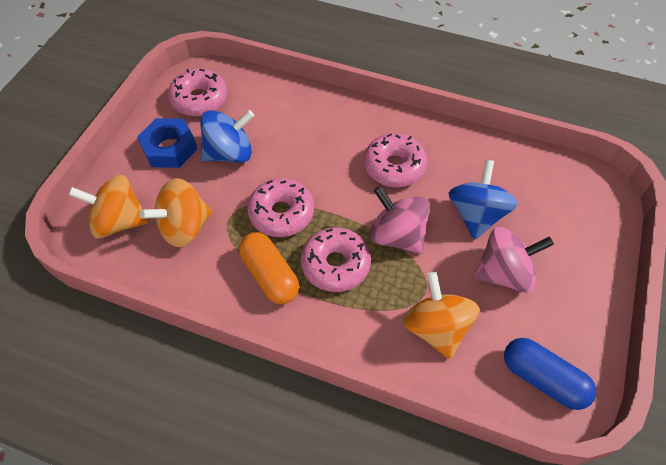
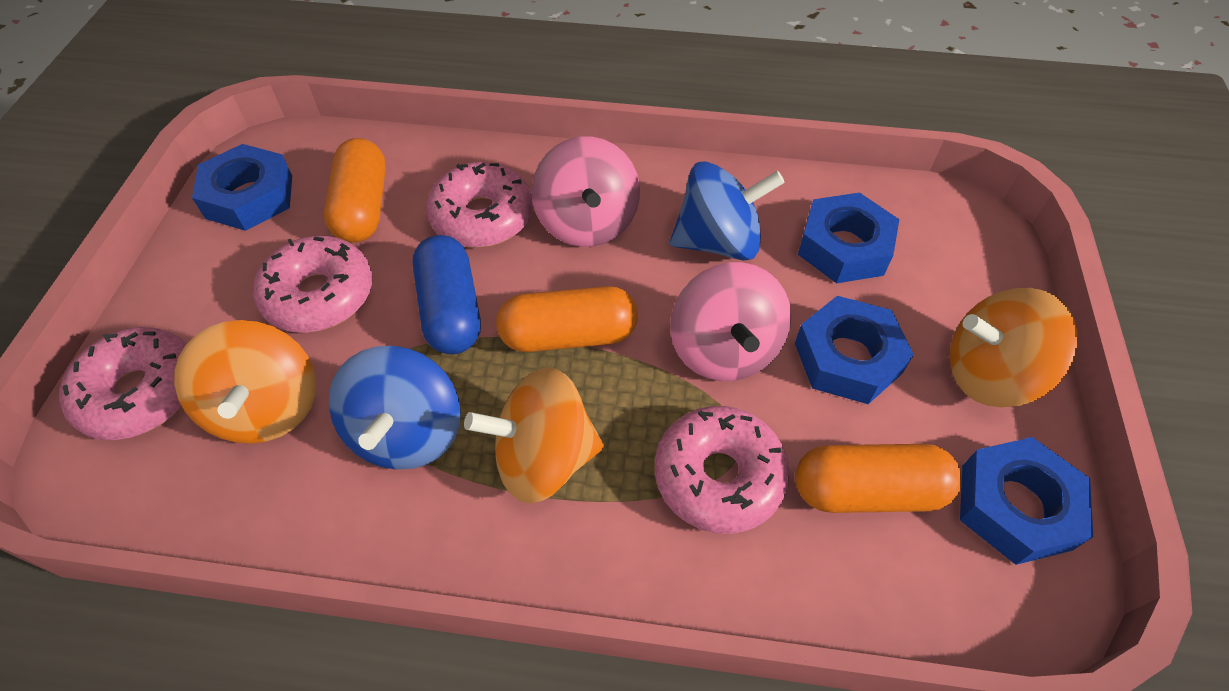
blue nut: [137,118,197,168] = 1 -> [192,144,292,231] [795,296,914,404] [798,192,899,283] [960,437,1093,565] = 4
orange capsule: [239,232,299,304] = 1 -> [324,138,386,243] [496,286,638,352] [795,444,962,513] = 3

